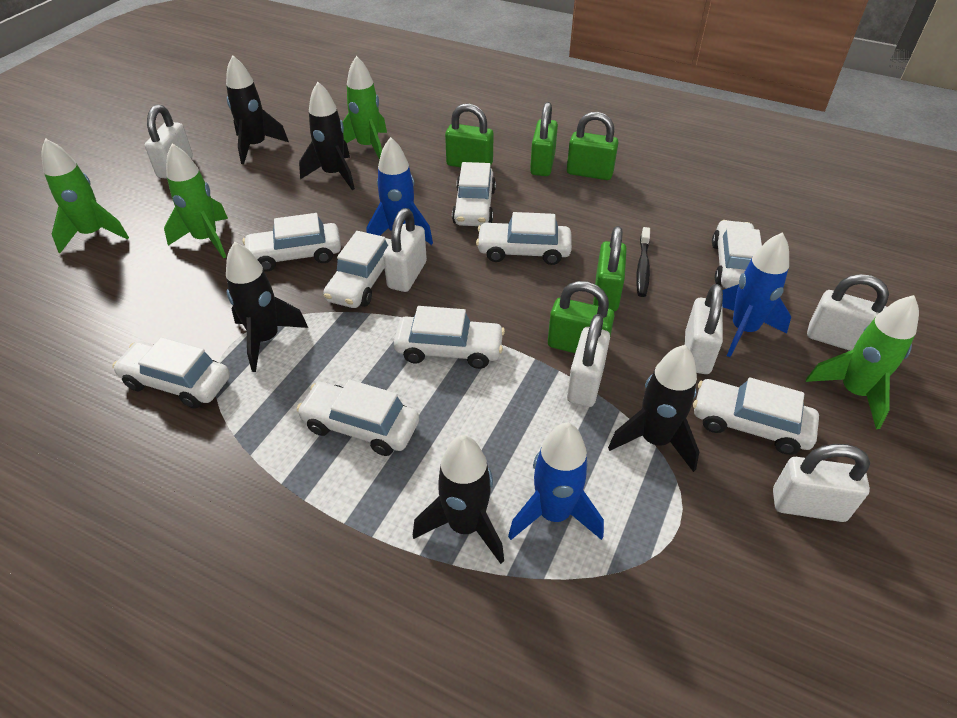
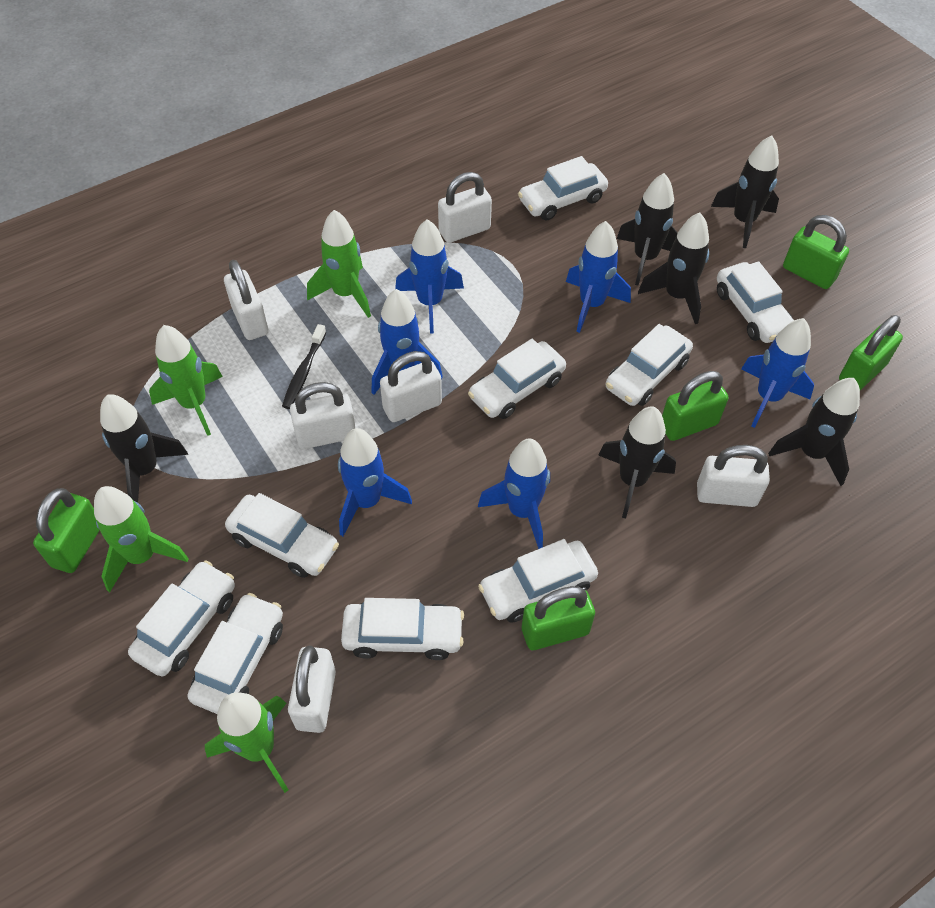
black rocket: [226,55,289,164] [226,242,308,372] [299,82,355,190] [413,435,504,564] [608,345,699,472] = 5 -> [100,394,188,503] [599,407,676,519] [617,173,678,286] [638,212,709,324] [711,135,779,248] [768,378,860,486] = 6
blue rocket: [366,137,433,245] [508,423,604,540] [722,232,791,357] = 3 -> [338,428,412,536] [371,289,443,395] [395,219,464,334] [478,439,550,549] [566,221,631,333] [741,318,814,428] = 6

